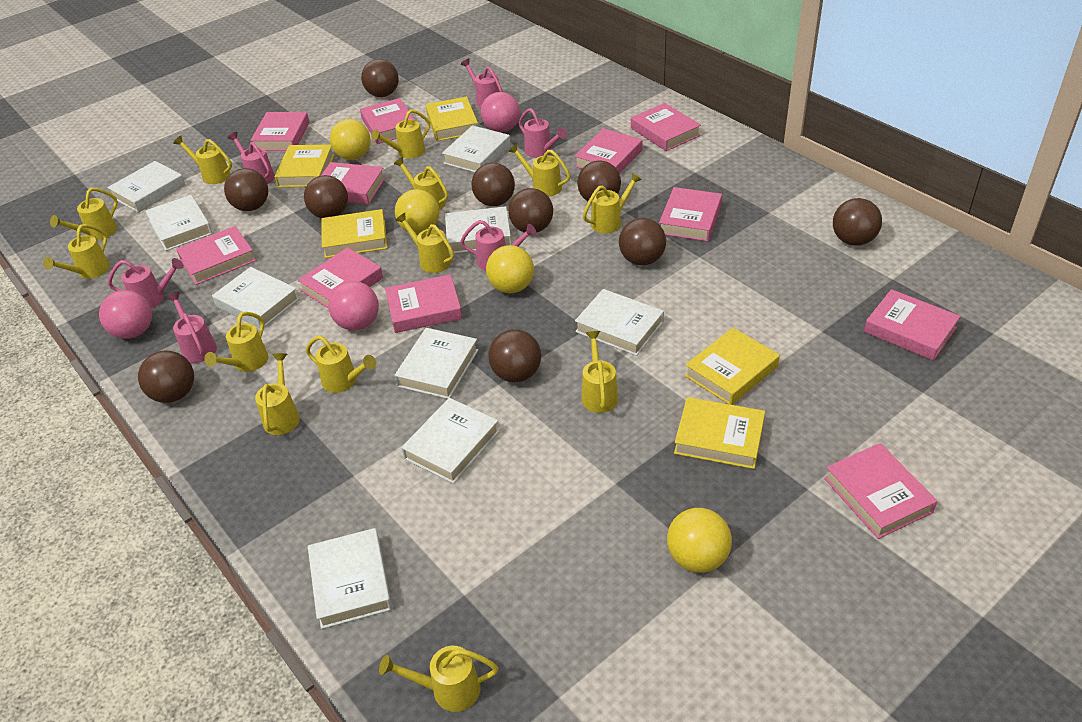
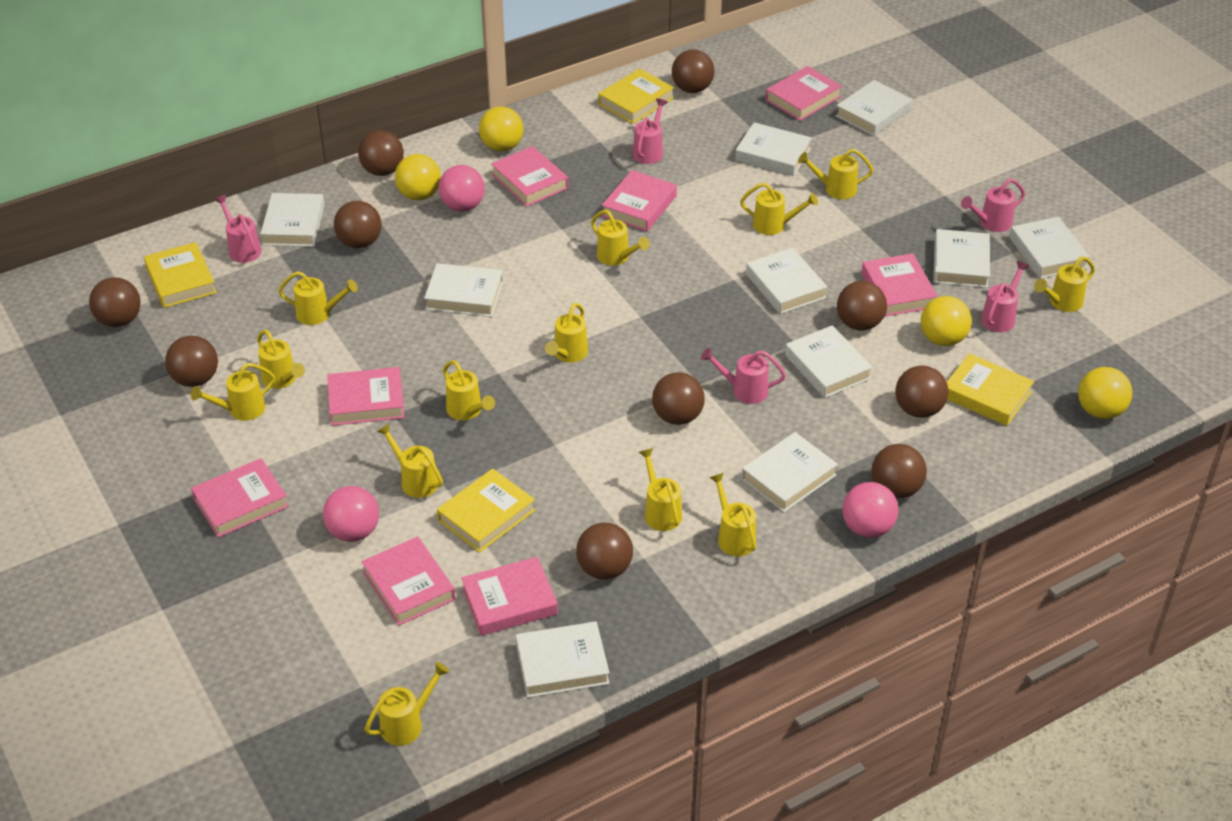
pink book: [176,226,256,285] [250,112,309,151] [298,247,383,309] [321,162,386,204] [360,98,415,144] [385,274,462,333] [574,128,643,174] [631,103,701,151] [659,187,722,241] [824,443,937,539] [864,289,960,361] = 11 -> [191,458,289,538] [327,367,405,426] [361,537,456,626] [461,557,558,636] [491,146,568,207] [602,170,677,232] [765,66,842,121] [861,253,938,317] = 8
pink watering can: [108,258,184,308] [166,292,217,363] [228,132,275,184] [460,220,536,271] [461,58,503,108] [519,108,567,158] = 6 -> [215,195,261,263] [633,98,668,164] [701,348,786,404] [961,178,1025,232] [981,261,1029,332] = 5
white book: [107,161,185,213] [145,195,213,251] [212,267,299,329] [308,528,392,629] [394,328,478,399] [401,398,500,484] [442,125,511,172] [445,206,511,254] [575,289,664,356] = 9 -> [261,193,325,247] [424,263,503,317] [516,621,610,698] [735,122,812,176] [741,432,838,512] [746,248,828,314] [785,325,873,398] [836,80,912,136] [933,229,990,288] [1009,217,1090,279] = 10
yellow book: [275,144,334,187] [321,209,387,258] [426,97,478,141] [674,397,765,469] [685,328,780,405] = 5 -> [144,242,217,308] [437,469,535,552] [598,68,674,124] [947,353,1034,426] = 4

